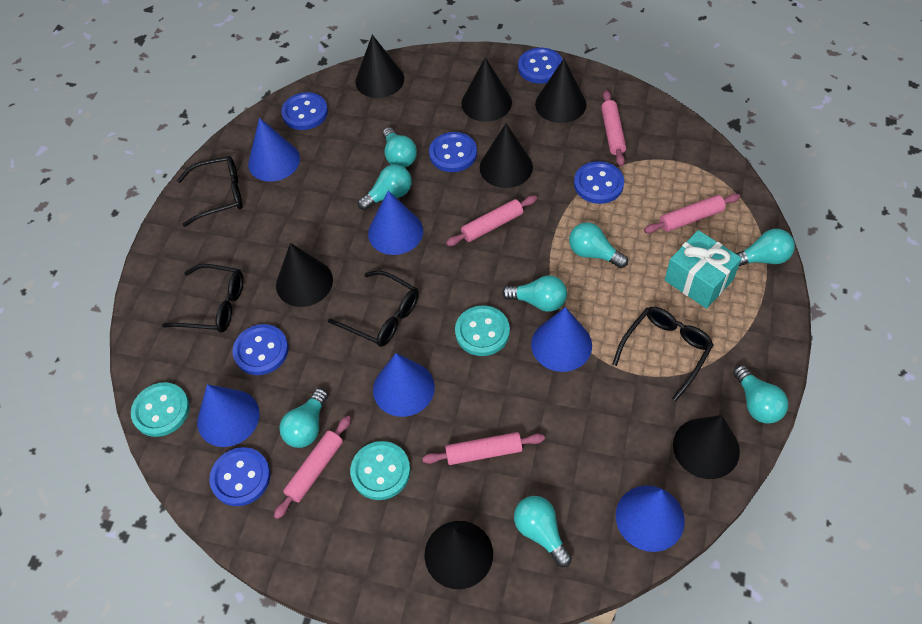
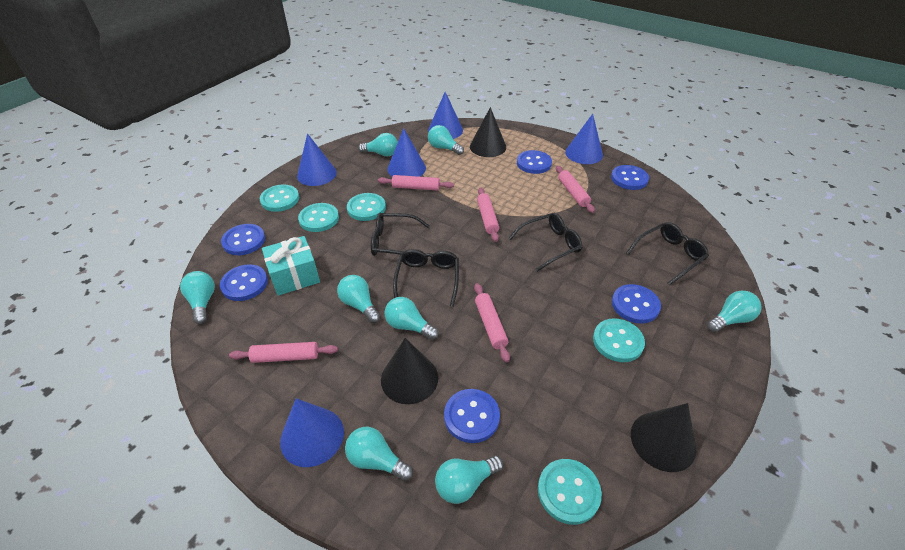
black cone: [276,243,333,307] [355,35,404,98] [424,521,493,589] [461,58,512,122] [480,124,533,188] [535,59,586,123] [673,415,740,479] = 7 -> [381,338,438,404] [470,107,506,157] [631,403,696,472] = 3
blue cone: [197,384,260,447] [248,118,300,182] [368,191,423,255] [373,353,435,417] [531,307,592,372] [616,486,685,552] = 6 -> [280,398,344,467] [297,133,337,186] [387,128,426,177] [428,92,463,139] [565,114,603,164] = 5
turquoise button: [131,382,190,437] [350,441,410,500] [455,305,510,356] = 3 -> [260,184,299,212] [298,203,339,232] [347,193,386,221] [538,459,602,525] [593,318,645,362] = 5

